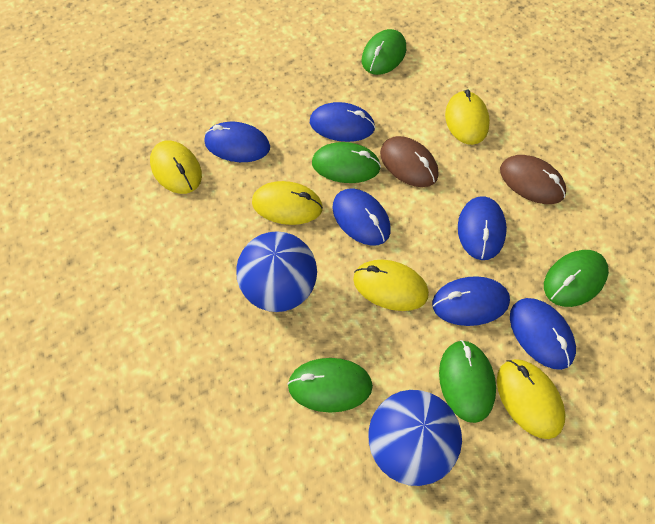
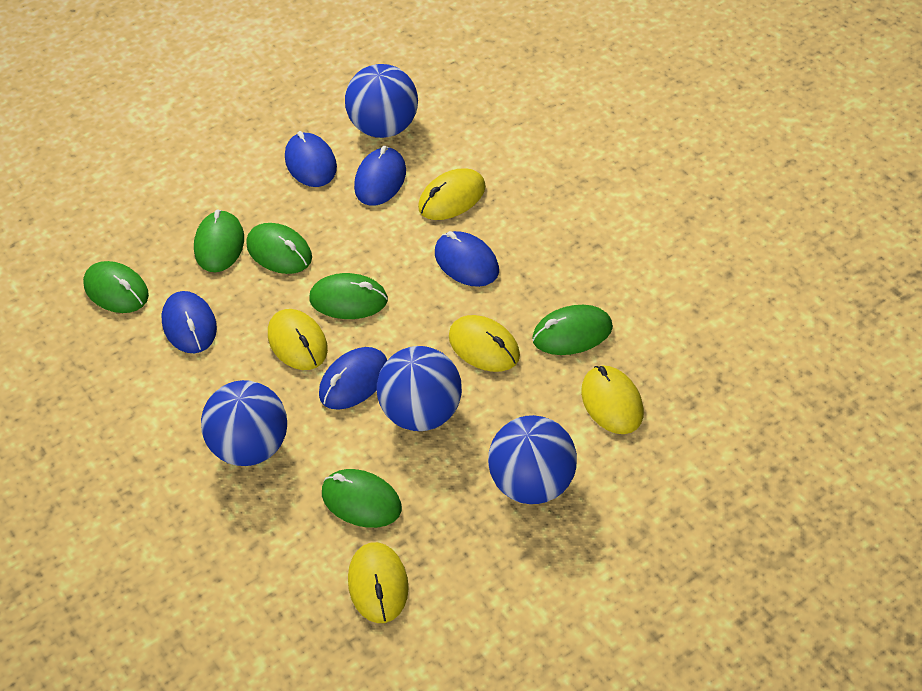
blue ball: [236,231,317,312] [369,390,462,486] = 2 -> [201,380,287,466] [345,64,418,138] [377,346,462,431] [488,415,577,504] = 4
blue mouse: [204,122,270,162] [310,102,375,142] [332,188,391,246] [432,276,510,326] [458,196,507,260] [510,298,576,370] = 6 -> [162,291,217,353] [285,131,337,187] [319,347,387,410] [354,146,406,206] [435,231,499,287] = 5
brown mouse: [380,136,439,187] [500,155,566,204] = 2 -> none = 0
green mouse: [287,358,373,413] [312,142,381,183] [362,29,406,75] [439,340,496,423] [544,250,609,307] = 5 -> [83,261,149,313] [194,210,244,272] [247,223,312,274] [310,273,388,319] [322,469,402,528] [532,305,613,355] = 6

